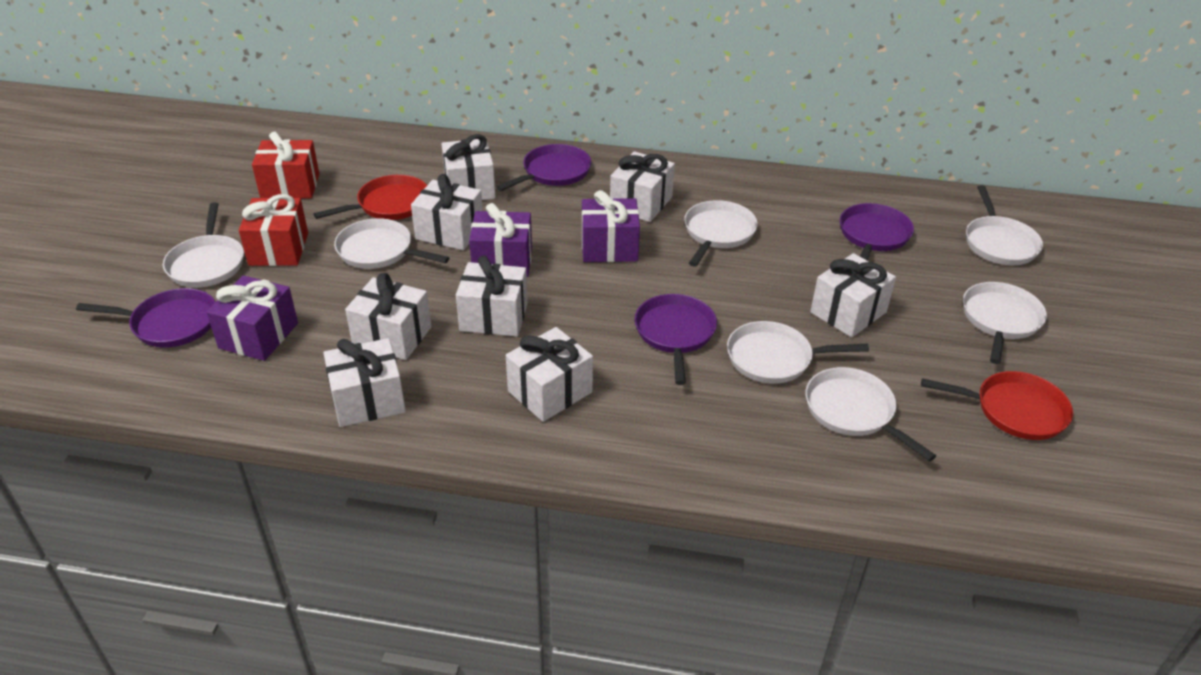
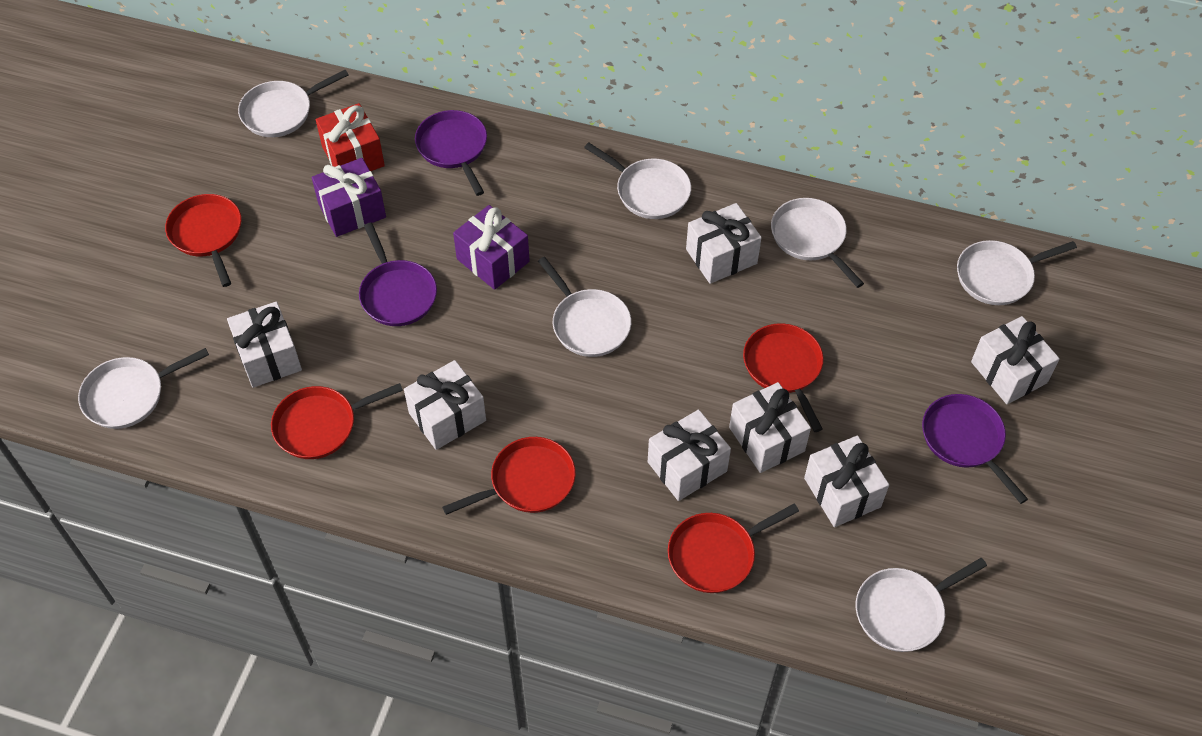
purple gift: [207,275,298,361] [469,203,532,277] [582,190,640,262] = 3 -> [312,158,386,237] [453,205,530,290] = 2
purple pan: [76,288,216,347] [496,144,591,191] [634,294,717,385] [840,203,914,261] = 4 -> [359,223,437,326] [415,110,487,196] [922,394,1028,504] = 3
red gift: [239,194,308,266] [252,132,319,198] = 2 -> [316,103,385,171] = 1
red pan: [314,175,427,220] [921,371,1073,440] = 2 -> [165,194,241,287] [271,383,403,459] [442,437,576,515] [668,504,799,593] [743,323,824,432] = 5
white gift: [323,338,406,427] [345,273,431,360] [411,174,483,250] [442,134,496,200] [456,256,528,337] [506,327,593,422] [610,151,675,222] [810,253,896,337] = 8 -> [227,302,302,388] [404,360,486,450] [648,409,731,501] [686,203,762,284] [729,382,811,473] [804,435,889,527] [971,316,1060,404] = 7

